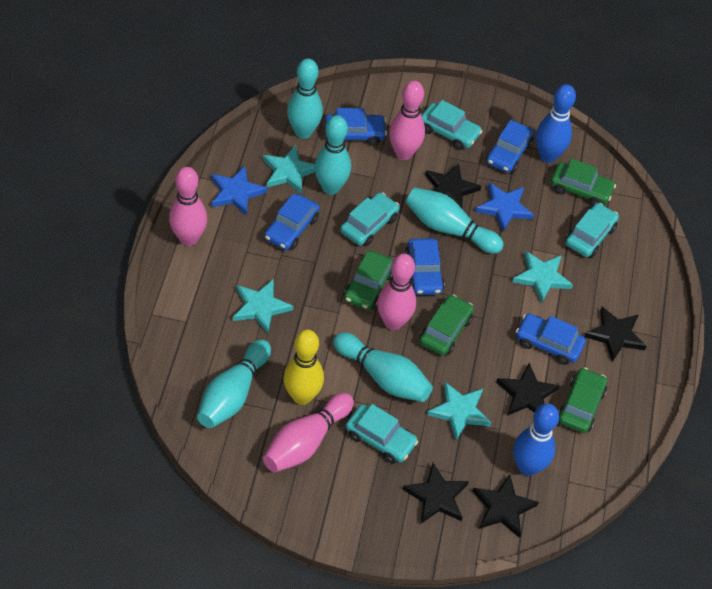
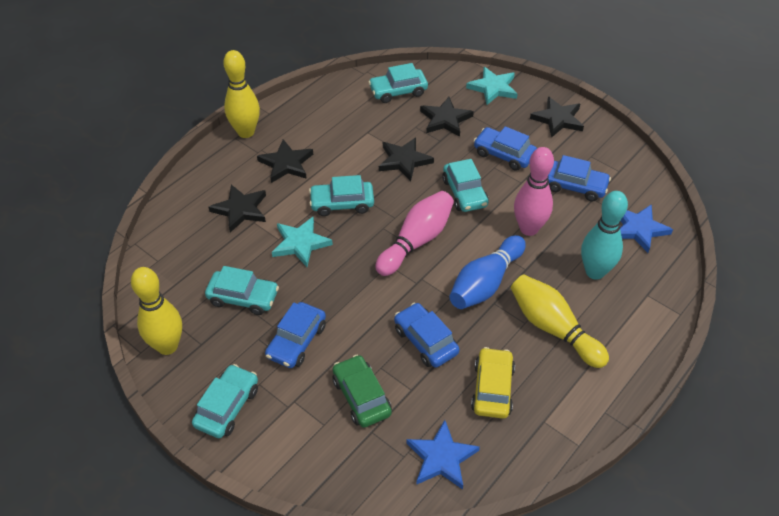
blue bowling pin: [513,404,559,476] [536,84,576,163] = 2 -> [449,235,526,309] = 1
blue car: [264,194,320,250] [325,108,387,146] [405,238,445,295] [486,120,534,173] [516,313,586,365] = 5 -> [265,302,326,368] [394,303,460,368] [474,126,537,171] [548,155,611,202] = 4
green car: [344,251,393,310] [419,294,474,356] [551,159,616,206] [558,367,607,433] = 4 -> [333,355,392,428] = 1
pink bowling pin: [169,167,207,246] [263,393,354,472] [377,254,416,330] [389,81,425,160] = 4 -> [375,191,454,276] [514,147,554,236] = 2
turquoise bowling pin: [197,340,271,428] [287,59,323,139] [315,115,351,195] [333,332,433,402] [406,187,504,254] = 5 -> [581,191,628,280] = 1
turquoise car: [340,192,399,246] [346,404,418,464] [421,100,482,150] [565,203,619,257] = 4 -> [192,364,258,438] [205,266,279,315] [309,175,374,216] [368,63,428,103] [442,159,489,212] = 5
turquoise star: [233,279,293,334] [263,145,315,194] [427,382,491,441] [512,251,573,304] = 4 -> [272,217,333,267] [466,67,517,105] = 2
yellow bowling pin: [283,330,324,405] = 1 -> [131,267,182,355] [223,50,260,138] [511,275,609,368] = 3
yellow car: none = 0 -> [471,347,515,419] = 1

